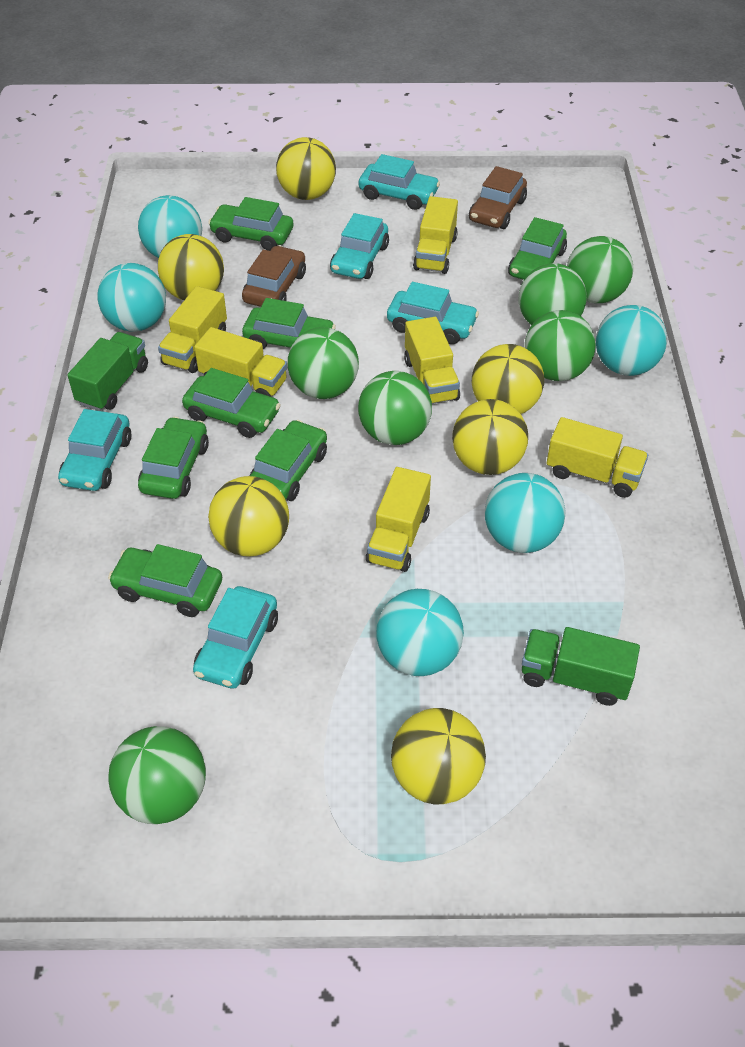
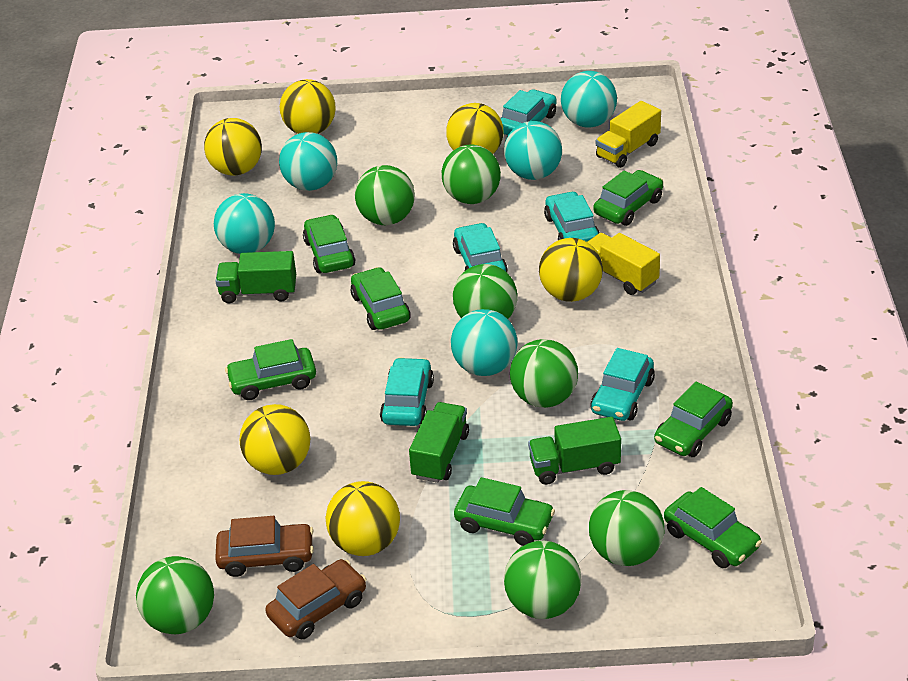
green ball: [108,726,206,824] [288,327,359,399] [358,371,432,445] [519,263,587,325] [525,310,596,381] [567,236,633,303] = 6 -> [136,556,214,634] [355,165,415,225] [442,145,501,204] [453,264,517,319] [504,541,582,619] [510,339,578,408] [589,490,664,566] = 7
green truck: [68,332,148,411] [522,627,640,706] = 2 -> [216,251,296,303] [409,402,469,483] [528,417,621,485] = 3
yellow truck: [158,286,227,373] [194,327,287,397] [366,467,431,572] [404,317,460,404] [413,196,458,274] [547,417,648,498] = 6 -> [588,233,660,295] [596,101,661,168] = 2

